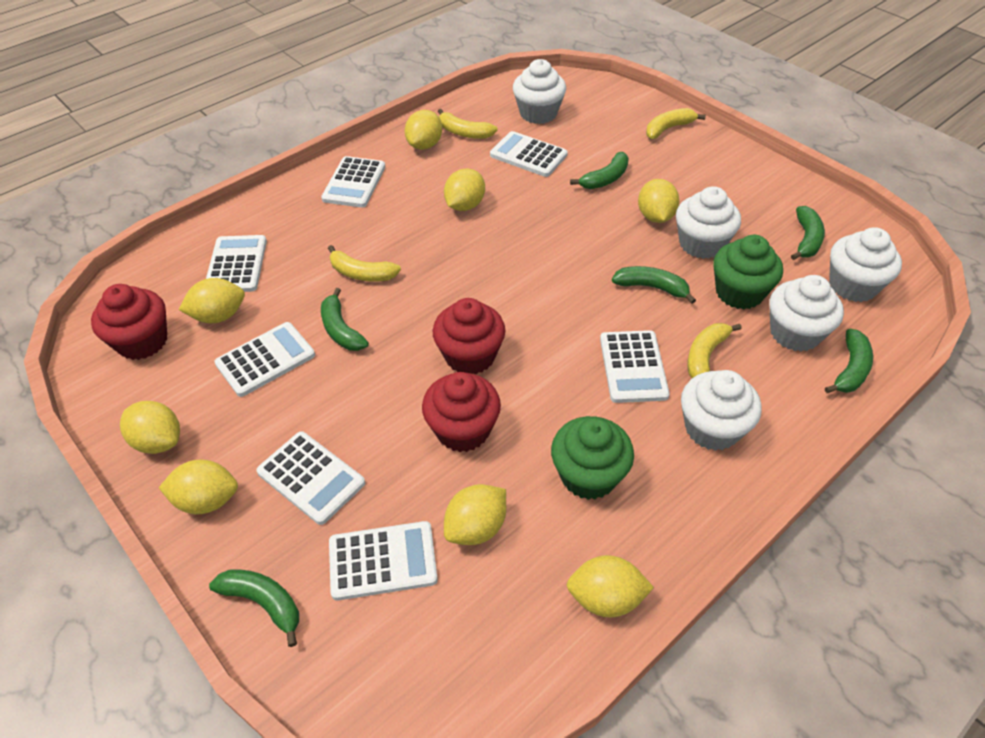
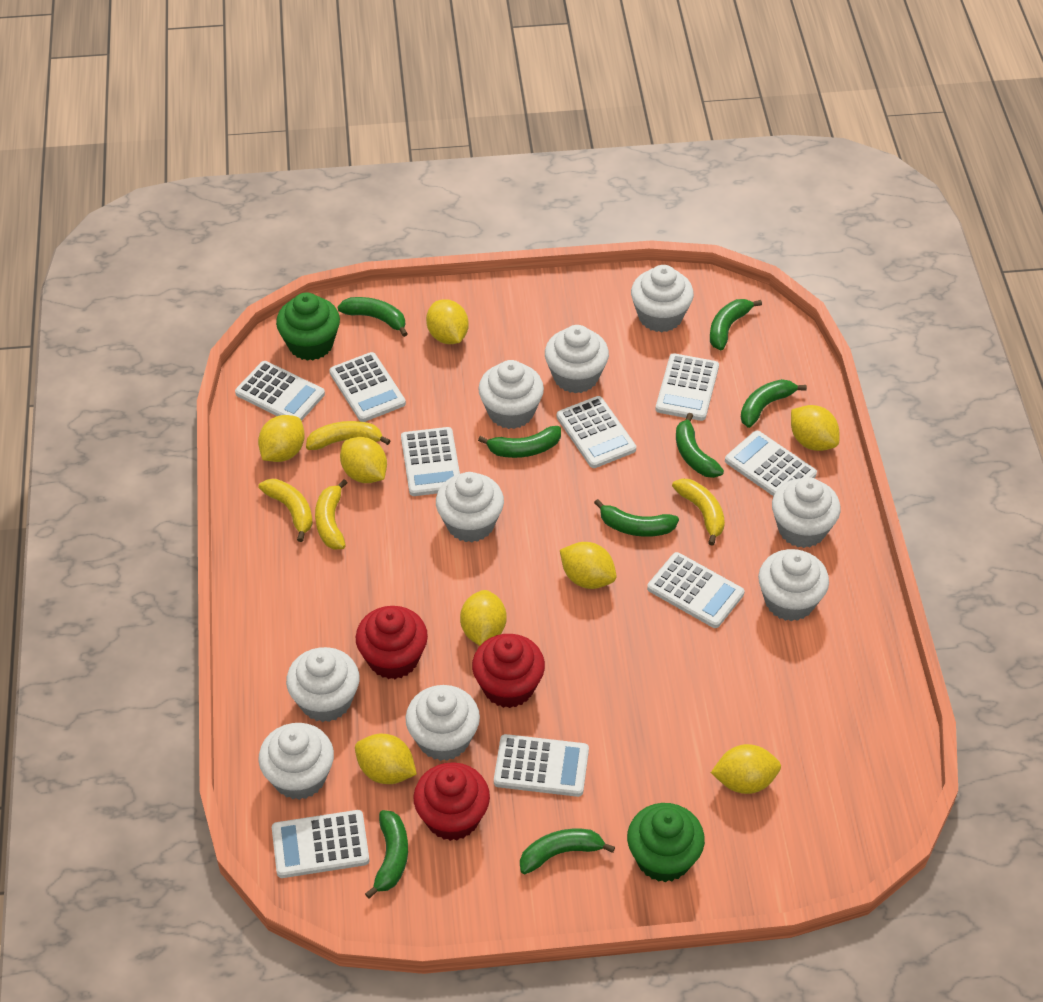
green banana: [209,570,299,647] [321,288,369,351] [570,152,629,189] [612,266,696,304] [791,206,825,260] [825,329,873,393] = 6 -> [337,297,408,337] [365,810,408,899] [478,426,561,458] [520,829,615,874] [594,499,679,537] [676,413,724,478] [710,299,762,350] [741,379,807,428] = 8
white calculator: [206,235,267,292] [214,322,315,397] [256,431,365,525] [321,156,385,208] [329,521,438,600] [490,131,568,177] [600,330,670,403] = 7 -> [235,361,325,421] [272,810,369,878] [329,352,406,422] [401,427,460,496] [494,734,589,797] [557,396,636,468] [647,552,744,628] [656,353,719,421] [725,431,817,496] = 9
white cupcake: [513,59,566,124] [676,186,741,259] [681,370,762,451] [769,275,844,352] [829,227,902,302] = 5 -> [258,723,334,800] [286,647,359,722] [405,685,480,761] [436,472,504,542] [478,360,544,429] [545,325,609,394] [631,265,694,333] [758,549,829,621] [772,477,841,548] = 9

